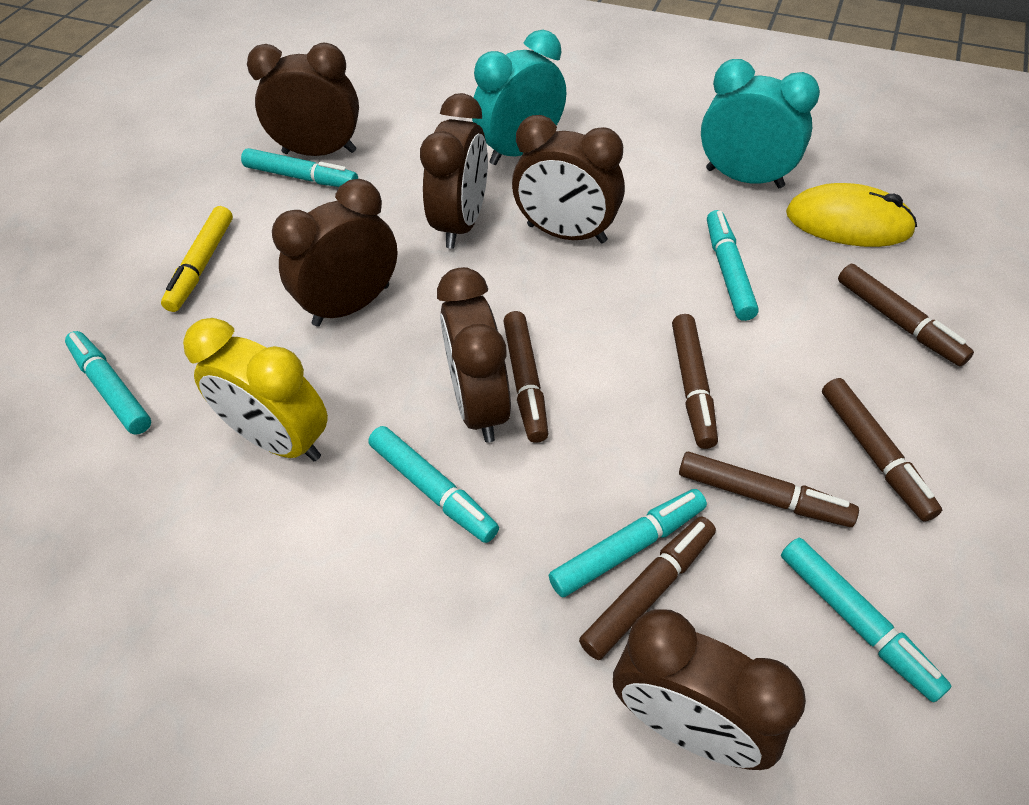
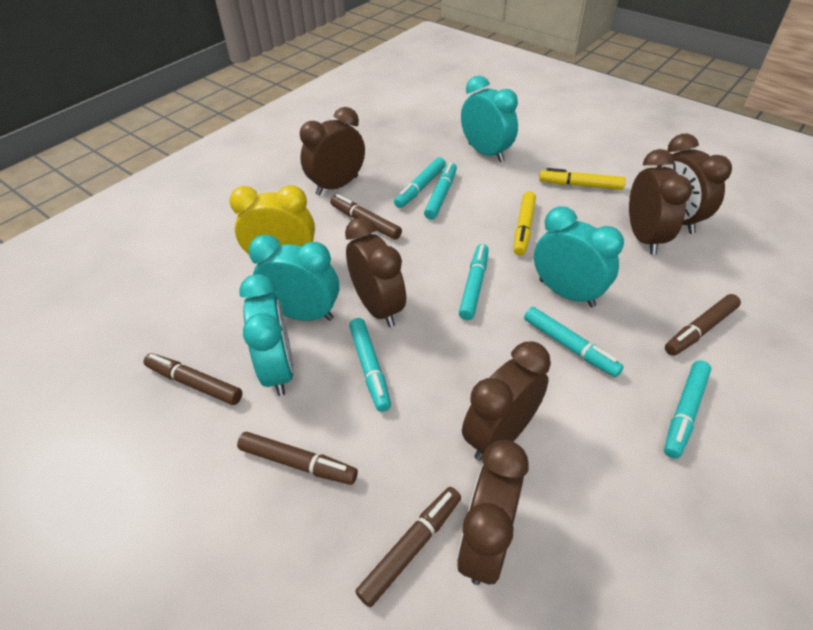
brown marker: [503,311,548,443] [579,517,716,660] [672,314,718,449] [679,452,859,527] [822,378,942,522] [838,264,974,366] = 6 -> [144,353,242,405] [237,432,358,485] [330,194,402,240] [355,487,461,607] [665,294,741,356] = 5
turquoise clock: [472,30,566,165] [701,59,820,188] = 2 -> [239,274,294,396] [249,234,339,321] [461,76,518,162] [534,206,624,307] = 4
yellow marker: [161,206,233,312] = 1 -> [514,191,536,256] [539,168,626,190] = 2
yellow mouse: [786,183,917,247] = 1 -> none = 0

